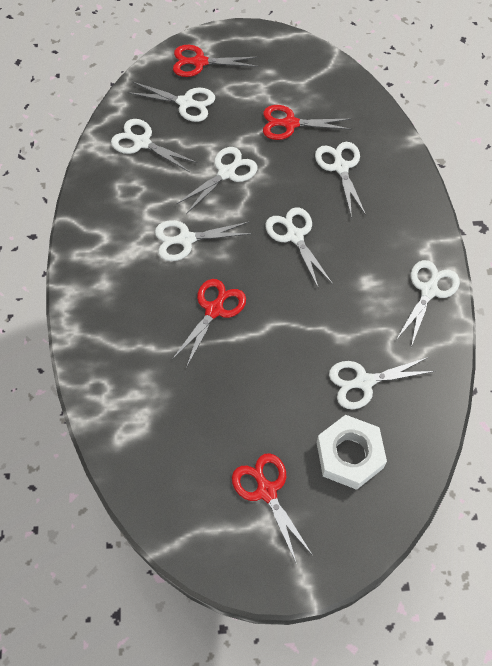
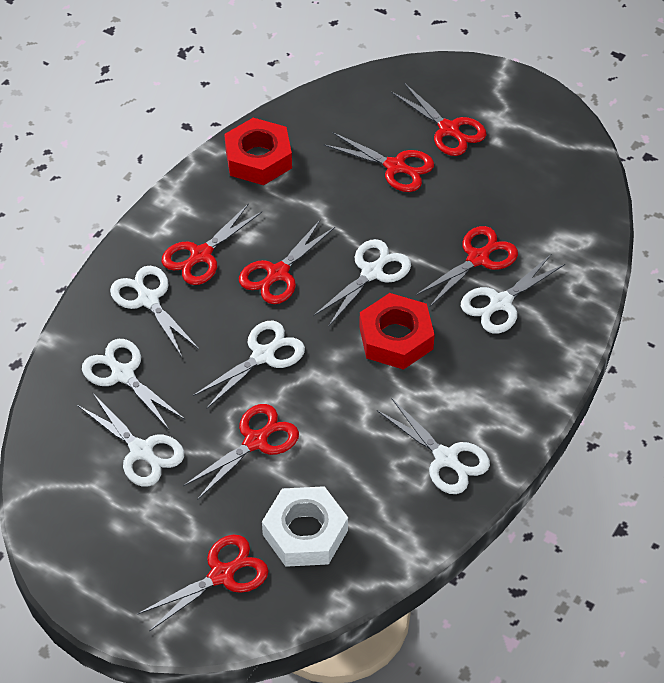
red nut: none = 0 -> [224,118,292,185] [359,293,435,370] = 2
red scissors: [172,279,246,368] [173,45,258,77] [232,453,312,564] [263,105,352,140] = 4 -> [138,535,269,631] [162,203,262,285] [183,404,299,500] [239,219,335,304] [324,132,434,192] [391,83,486,156] [416,226,518,307] = 7
white scissors: [111,119,198,172] [127,82,215,122] [155,220,253,261] [176,147,258,214] [265,208,333,289] [315,142,366,218] [329,357,436,409] [396,260,460,347] = 8 -> [77,392,184,487] [82,339,185,430] [110,266,199,357] [193,321,305,409] [313,239,411,327] [377,398,490,494] [461,255,565,334] = 7

